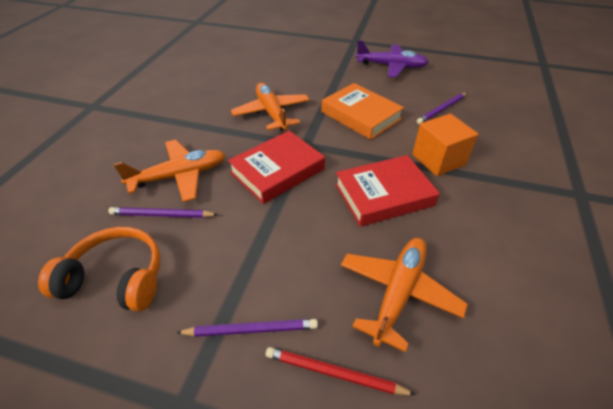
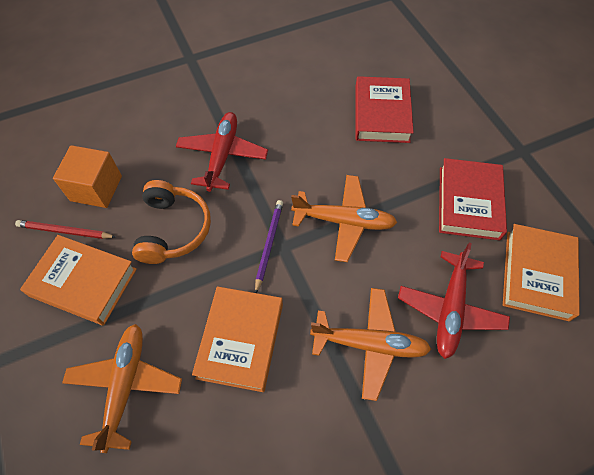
orange book: [321,83,404,140] = 1 -> [20,235,137,325] [192,286,283,392] [503,224,580,322] = 3
purple pencil: [108,207,218,218] [176,319,318,337] [417,92,467,124] = 3 -> [255,200,283,293] = 1
purple plane: [356,40,428,77] = 1 -> none = 0
red plane: none = 0 -> [176,112,268,192] [398,243,510,359] = 2

